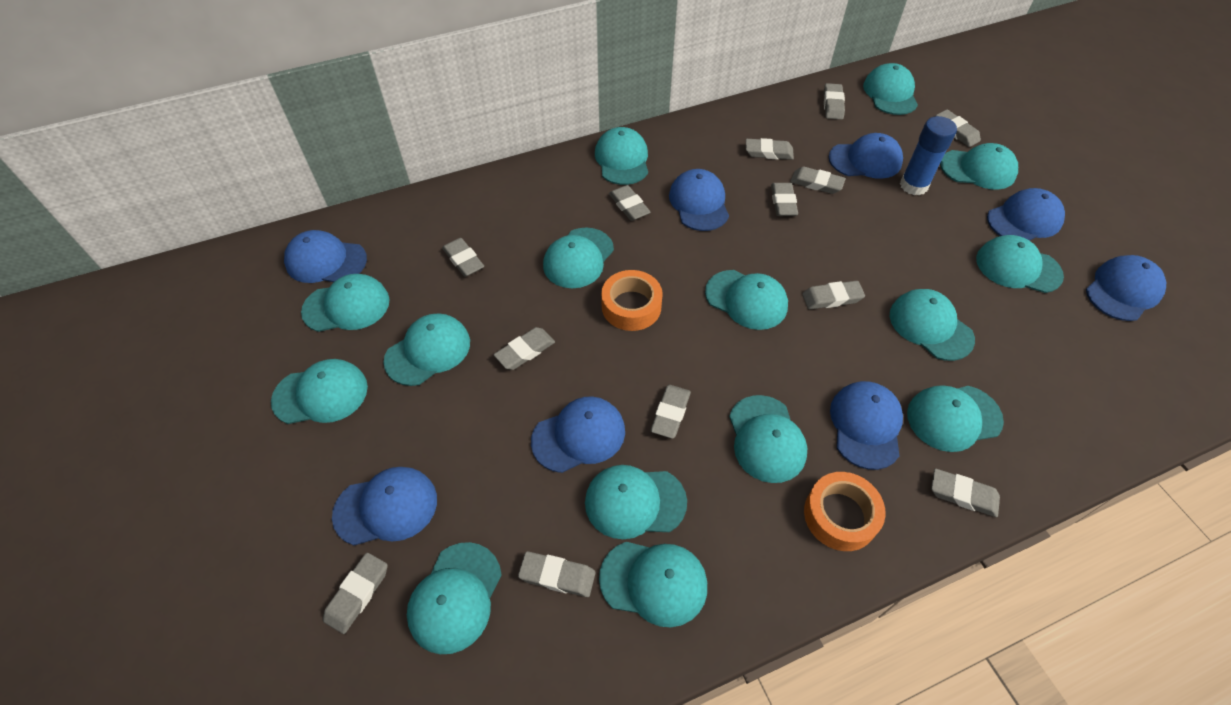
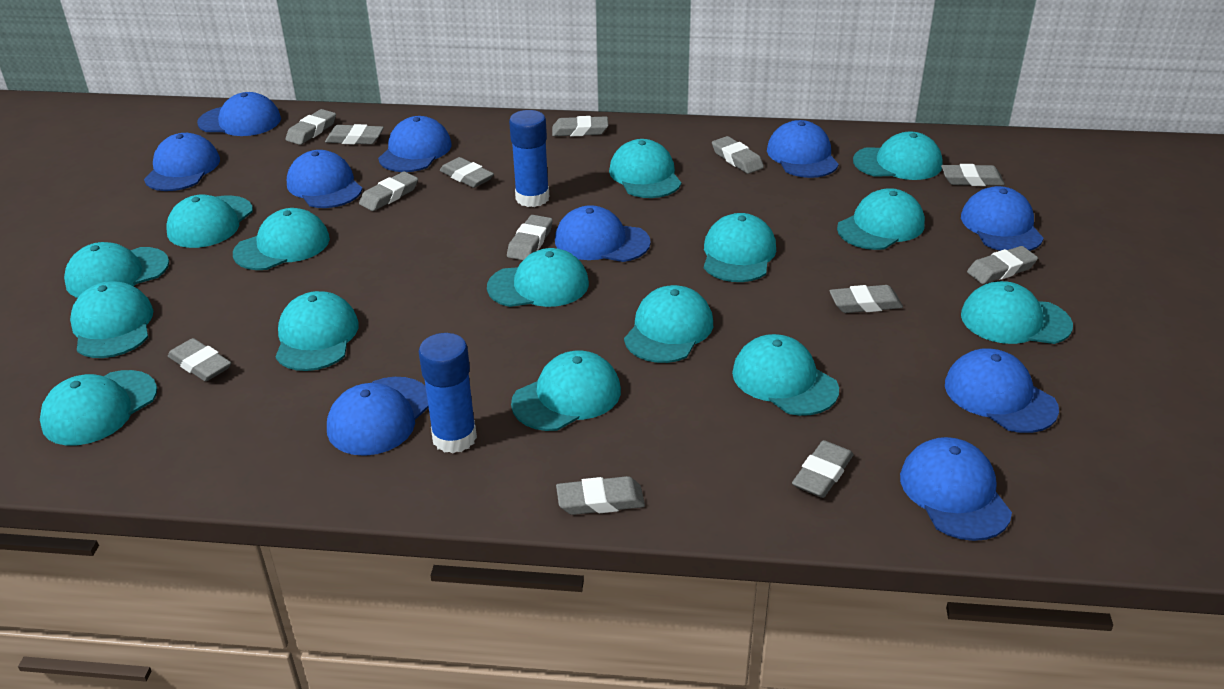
blue cap: [284,230,367,283] [332,467,437,546] [531,396,625,473] [669,169,729,231] [829,133,903,179] [830,381,903,470] [987,188,1065,241] [1086,255,1166,321] = 8 -> [144,133,220,191] [197,92,281,136] [287,150,362,208] [327,377,429,456] [378,116,452,172] [555,205,651,262] [767,120,839,178] [900,437,1012,541] [945,348,1059,433] [961,186,1043,251] = 10
blue glue stick: [900,116,957,196] = 1 -> [419,333,477,453] [509,110,549,207] = 2
orange tape: [601,270,663,331] [804,472,886,551] = 2 -> none = 0

